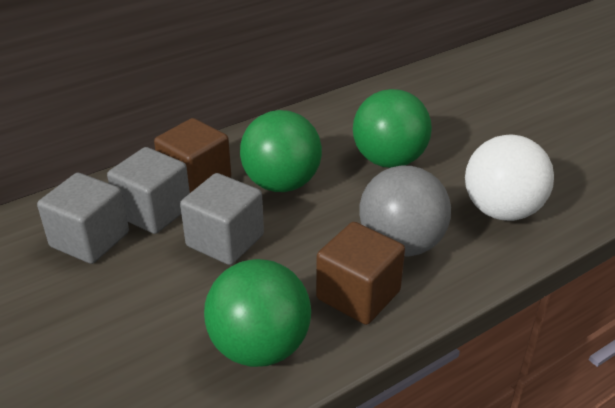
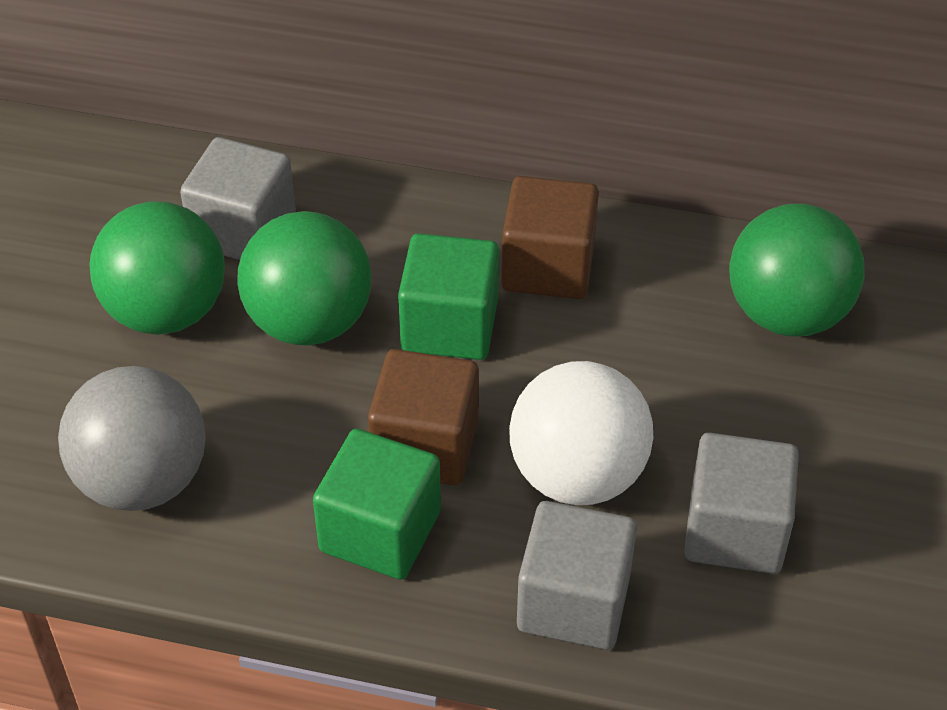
green cube: none = 0 -> [313,429,441,580] [398,233,499,360] = 2

